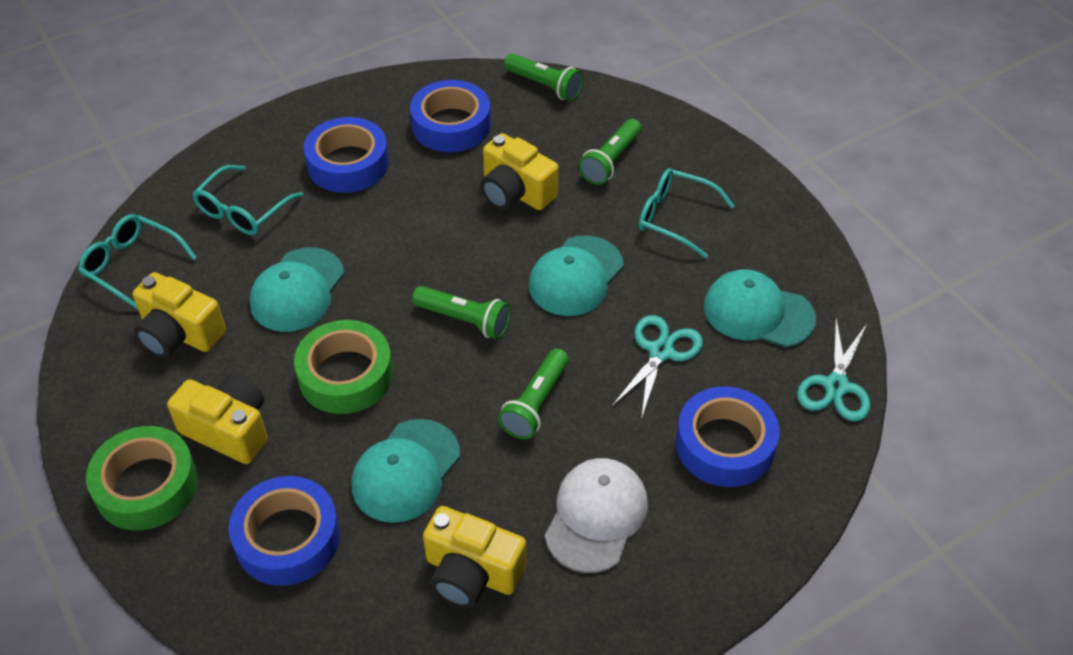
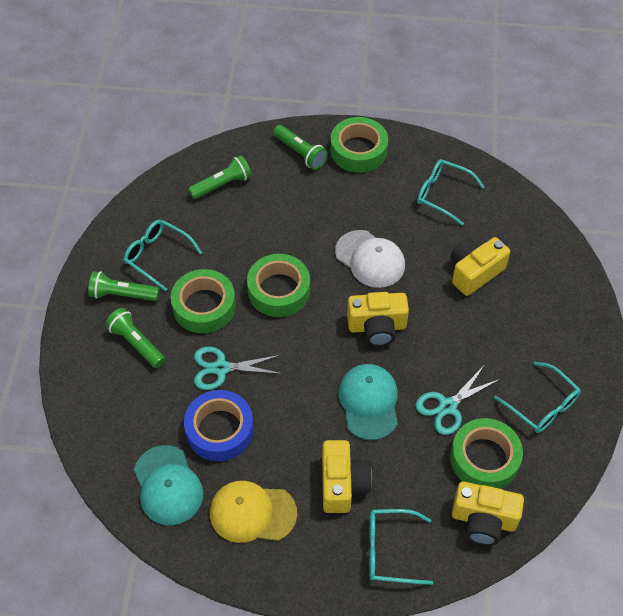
blue tape: [229,476,340,586] [304,117,389,193] [410,80,491,152] [676,387,780,487] = 4 -> [184,390,254,461] = 1
green tape: [86,426,198,530] [294,320,393,414] = 2 -> [171,269,236,333] [247,254,310,317] [330,117,388,173] [450,418,523,489] = 4
turquoise cap: [250,247,344,332] [352,419,460,523] [529,235,623,316] [704,269,816,347] = 4 -> [134,445,203,525] [338,364,398,440] = 2
turquoise glasses: [78,214,197,310] [192,165,303,235] [639,168,735,259] = 3 -> [124,220,202,291] [369,509,433,585] [417,159,485,225] [494,362,581,433] = 4
yellow cap: none = 0 -> [210,481,297,543] = 1

